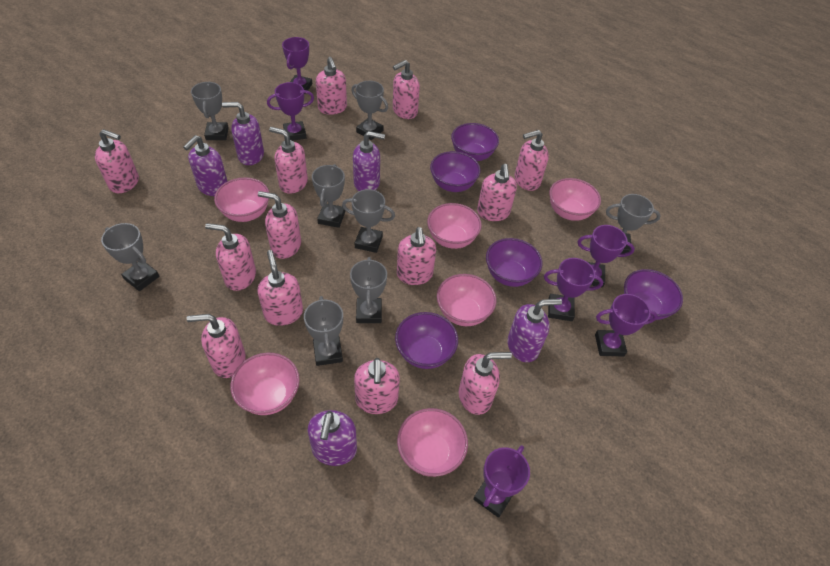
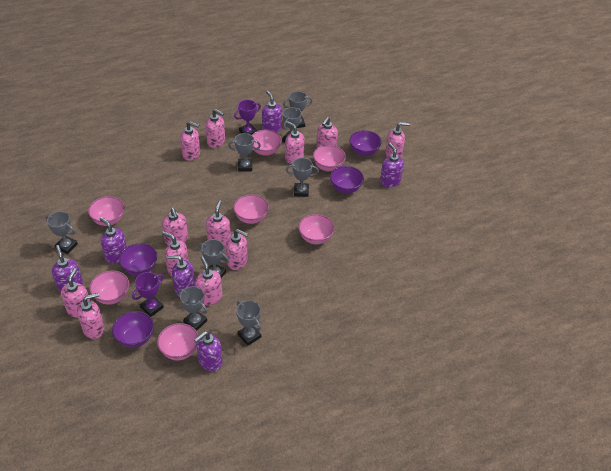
pink bowl: [214,177,270,222] [230,353,300,415] [397,408,468,477] [427,203,482,249] [437,274,496,326] [549,178,601,221] = 6 -> [88,196,125,226] [89,270,129,305] [157,323,199,360] [233,195,269,224] [252,130,282,156] [298,214,335,244] [313,145,346,171] = 7
pink soap dispenser: [95,129,139,193] [187,314,246,378] [205,223,256,291] [258,191,301,259] [258,250,303,326] [269,127,308,194] [316,57,347,115] [354,358,400,414] [393,60,420,119] [397,227,436,285] [459,352,512,415] [477,164,517,221] [515,130,549,191] = 13 -> [61,268,90,318] [77,293,104,339] [162,208,188,245] [162,231,189,276] [180,121,200,161] [195,256,222,305] [206,109,225,148] [206,200,231,247] [226,229,248,270] [285,121,305,164] [316,117,338,148] [385,122,410,158] = 12
purple bowl: [395,312,458,369] [430,151,480,192] [451,123,499,161] [486,238,542,287] [624,269,683,320] = 5 -> [112,311,154,348] [119,243,157,276] [330,166,364,193] [349,130,382,156] = 4
purple soap dispenser: [183,135,228,196] [222,102,264,165] [308,410,357,466] [353,131,385,191] [508,299,562,362] = 5 -> [52,245,83,292] [100,217,127,264] [167,255,195,297] [194,331,223,372] [262,91,282,132] [380,143,404,187] = 6
purple trophy: [267,82,314,141] [282,37,312,94] [473,445,530,518] [544,258,603,321] [578,225,635,287] [595,294,658,356] = 6 -> [132,272,164,317] [234,100,261,135] = 2

